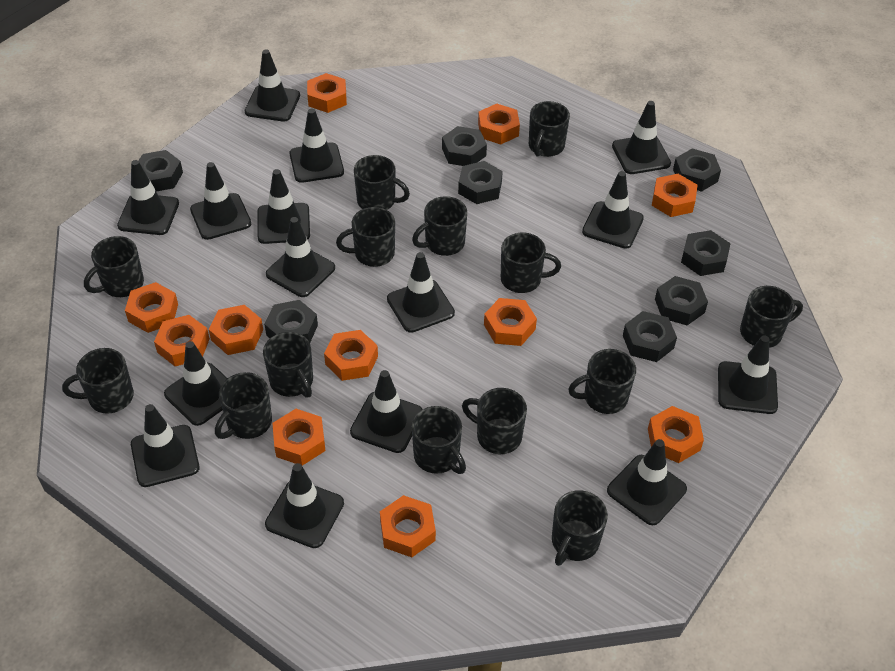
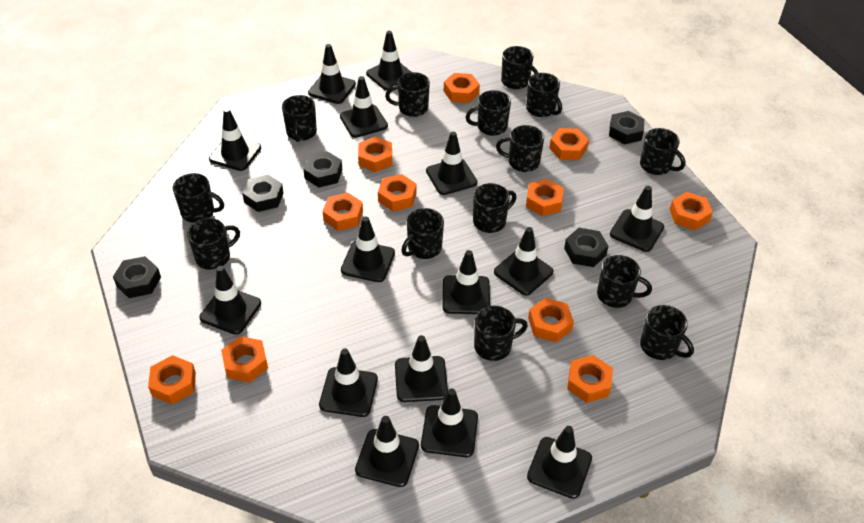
black nut: [139,150,183,192] [264,300,318,343] [442,126,487,166] [458,161,503,204] [623,311,677,362] [655,276,708,325] [673,149,721,192] [681,230,731,276] = 8 -> [113,256,161,298] [242,175,284,212] [303,151,342,187] [564,228,608,267] [609,111,644,144] = 5

